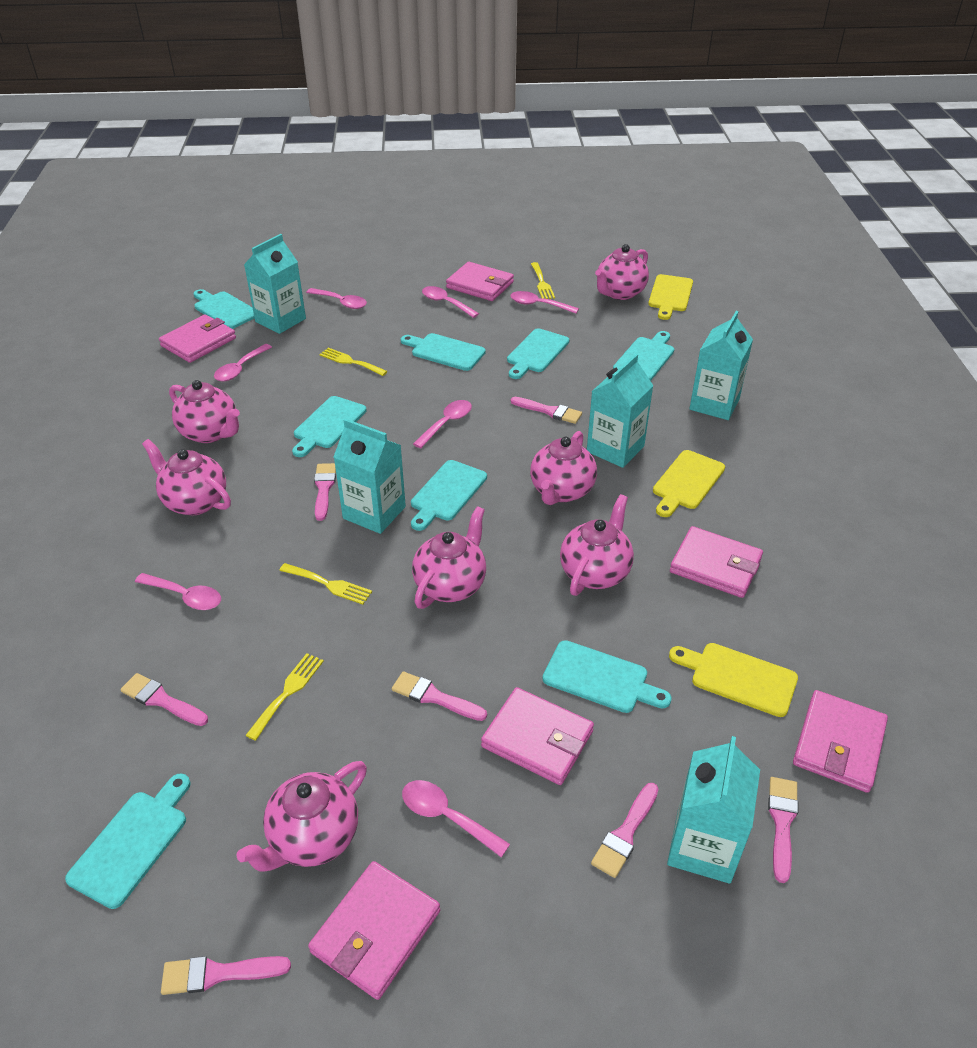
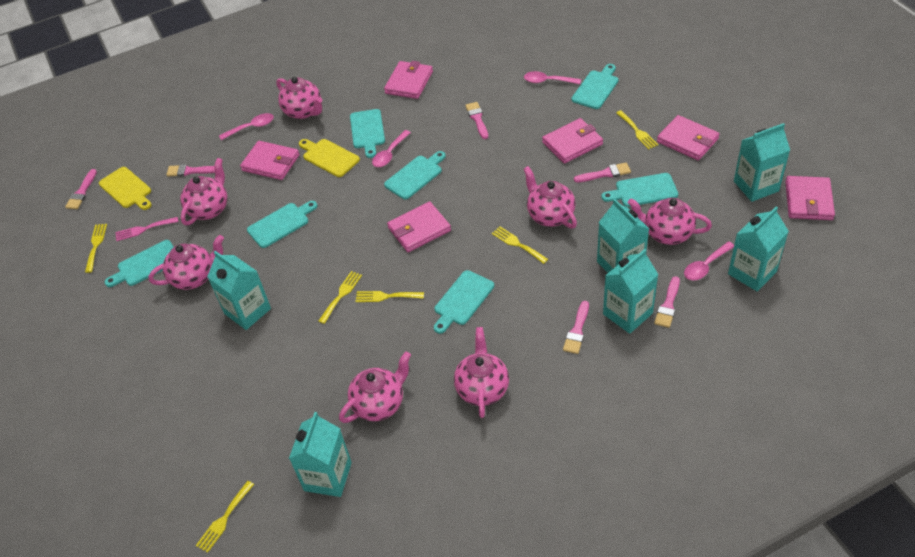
pink brush: [120,673,208,726] [161,956,291,995] [314,463,336,521] [392,671,487,721] [511,397,582,424] [591,783,659,878] [768,777,798,883] = 7 -> [65,169,97,209] [166,164,215,177] [465,102,488,139] [563,301,589,354] [574,163,631,182] [654,276,680,328] = 6
pink fork: none = 0 -> [115,217,178,241] = 1
pink spoon: [135,573,221,610] [214,344,272,382] [306,288,367,309] [402,780,510,857] [413,400,472,448] [422,286,479,318] [511,291,579,314] = 7 -> [219,113,274,140] [372,130,411,167] [524,71,581,84] [684,241,734,281] = 4
turquoise carton: [244,234,306,334] [334,419,406,534] [587,354,654,468] [667,736,760,884] [689,311,753,420] = 5 -> [207,251,271,330] [289,412,352,497] [597,199,649,273] [603,249,659,334] [728,206,789,292] [734,123,790,202] = 6
turquoise cutting board: [65,773,191,909] [194,289,255,329] [292,396,367,457] [401,333,486,371] [411,460,487,531] [507,328,569,379] [542,640,672,713] [613,331,674,381] = 8 -> [105,240,174,287] [247,201,317,248] [350,109,385,158] [384,151,446,199] [434,270,494,334] [571,64,619,109] [601,173,678,207] = 7
yellow cutting board: [648,274,693,320] [653,450,725,517] [669,643,798,717] = 3 -> [99,167,151,210] [299,139,360,177] = 2
yellow fork: [245,653,324,741] [279,563,372,605] [319,348,388,376] [531,262,555,299] = 4 -> [85,224,107,273] [196,481,254,553] [318,271,362,324] [356,291,424,302] [492,226,548,264] [616,110,658,150] = 6

